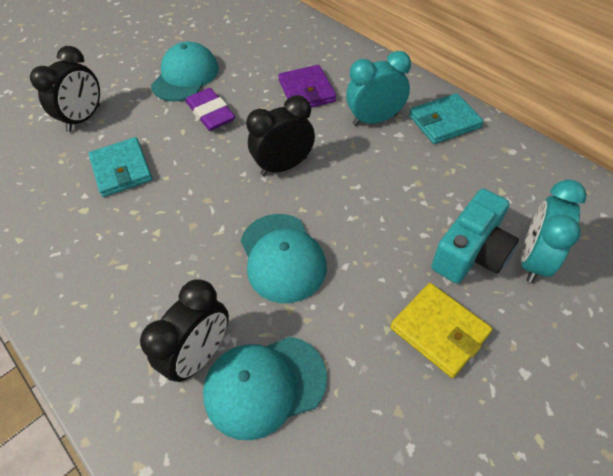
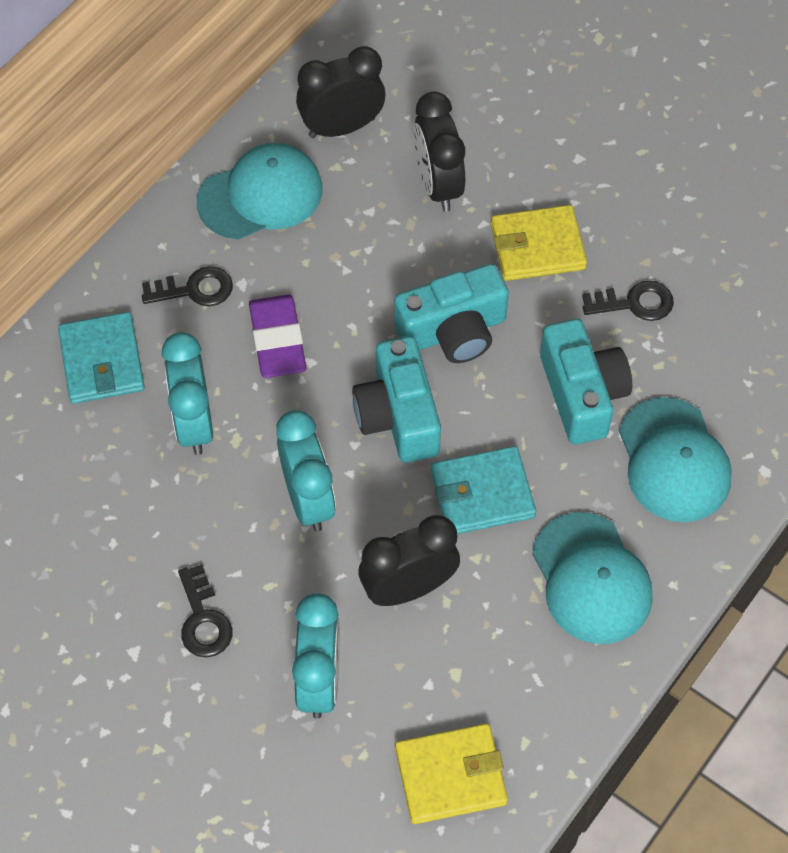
black key: none = 0 -> [142,266,233,306] [178,564,233,658] [582,281,674,321] = 3
purple wallet: [278,65,336,108] = 1 -> none = 0
turquoise camera: [431,189,519,283] = 1 -> [352,336,441,463] [394,264,509,363] [540,319,632,444] = 3
turquoise clock: [346,51,411,126] [521,180,587,283] = 2 -> [162,332,213,455] [276,410,336,532] [292,593,340,719] = 3
yellow wallet: [390,283,492,378] = 1 -> [395,724,508,824] [491,205,587,281] = 2

